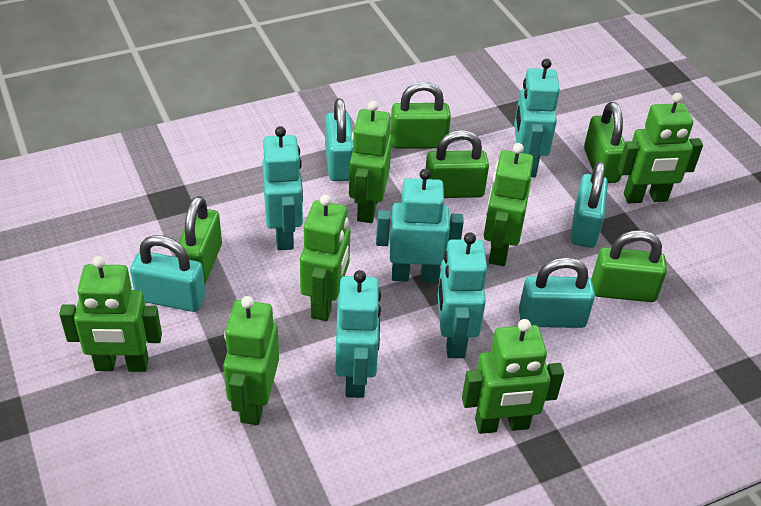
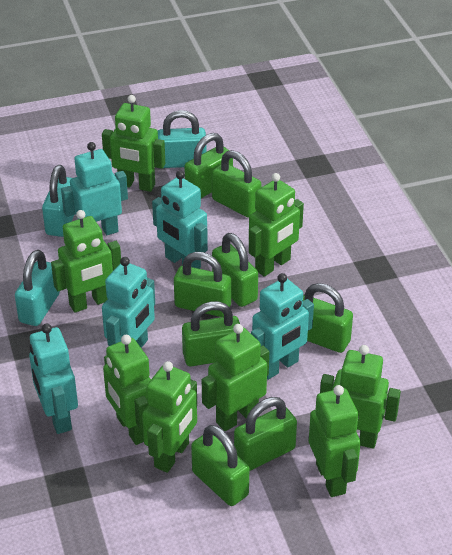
green padlock: [176,196,222,284] [390,82,451,149] [425,130,489,198] [584,102,625,183] [591,230,667,302] = 5 -> [174,252,231,317] [182,301,240,366] [184,133,233,198] [191,425,249,506] [212,150,261,218] [212,233,258,307] [234,397,297,471] [303,283,353,353] = 8
green robot: [59,256,162,372] [223,296,279,425] [300,194,350,321] [349,101,392,223] [462,319,564,434] [484,143,534,266] [618,93,703,203] = 7 -> [51,210,121,313] [102,95,165,192] [103,335,151,445] [142,361,197,473] [202,324,269,431] [249,173,304,277] [309,385,361,497] [320,345,401,449] = 8
turquoise padlock: [130,235,206,312] [325,98,353,181] [519,257,595,328] [571,162,608,248] = 4 -> [15,250,60,326] [42,165,74,237] [158,110,206,168] = 3

